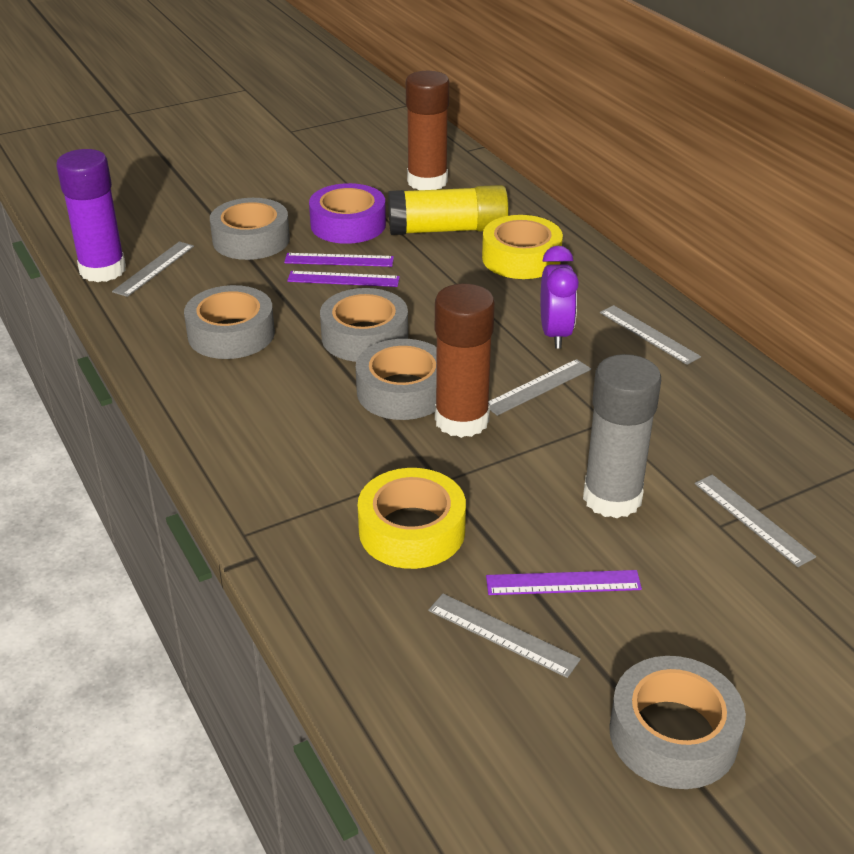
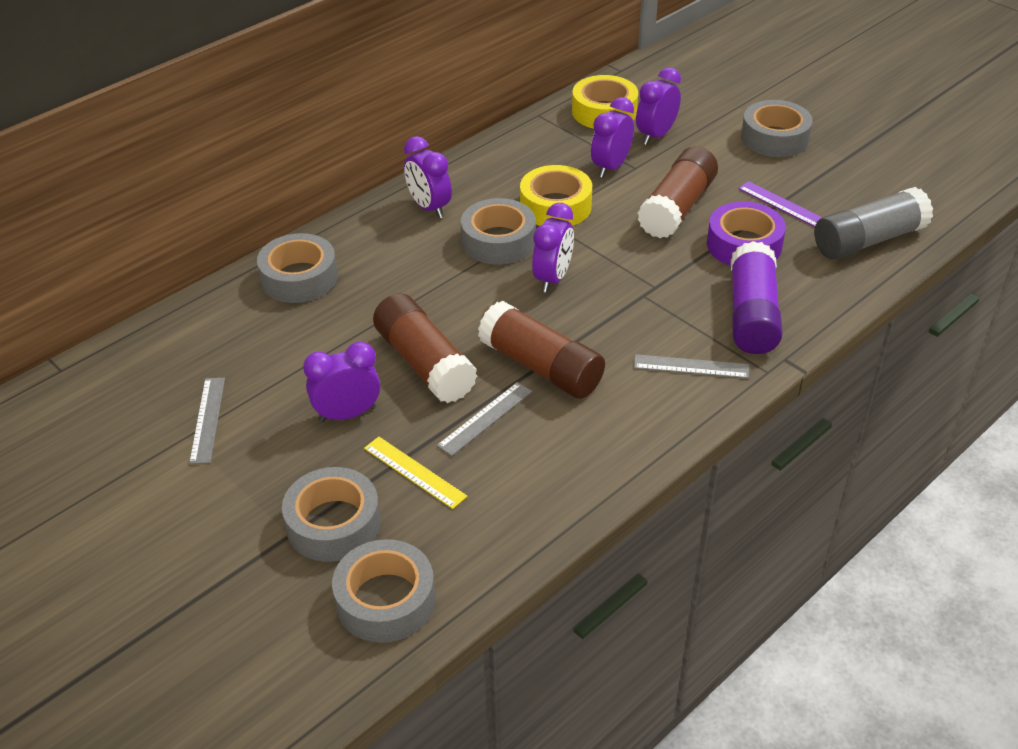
brown glue stick: [406,71,449,190] [435,284,495,438] = 2 -> [373,293,477,403] [478,301,605,399] [637,146,718,239] = 3
grey ruler: [112,241,194,297] [428,594,581,678] [488,359,591,416] [600,305,701,365] [695,475,816,567] = 5 -> [189,378,225,464] [437,382,532,456] [634,354,749,378] = 3
purple clock: [541,246,579,349] = 1 -> [303,341,380,422] [404,136,452,218] [532,203,574,293] [591,97,634,178] [636,67,681,145] = 5
purple ruler: [284,253,394,267] [287,271,400,287] [486,570,642,595] = 3 -> [738,181,822,227] = 1
yellow glue stick: [388,185,509,235] = 1 -> none = 0
yellow ruler: none = 0 -> [364,437,467,509] = 1

